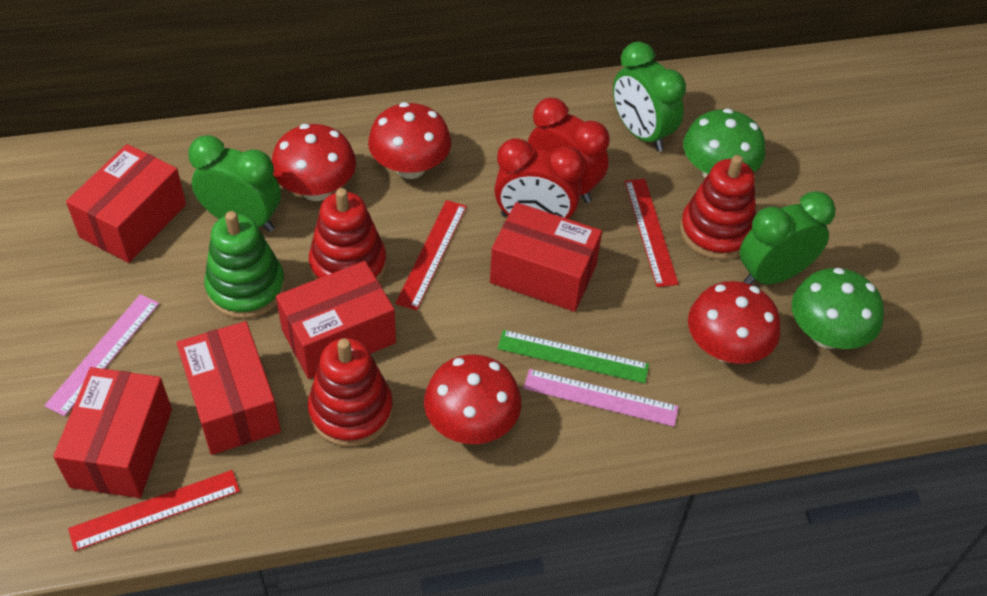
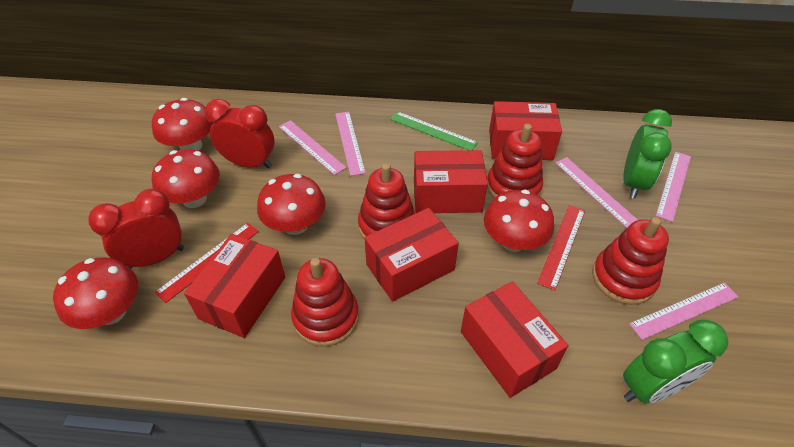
green clock: [188,135,281,232] [613,42,686,151] [740,191,836,285] = 3 -> [623,109,672,199] [623,320,728,404] = 2
green mushroom: [683,108,765,178] [792,268,884,349] = 2 -> none = 0
green stacking toy: [204,211,285,319] = 1 -> none = 0
pink ruler: [44,294,159,416] [523,369,679,427] = 2 -> [279,120,347,175] [335,112,366,176] [555,157,638,228] [629,282,739,340] [656,152,691,222] = 5
red mushroom: [272,124,356,201] [368,102,451,179] [424,355,521,444] [688,281,780,364] = 4 -> [53,257,138,329] [152,98,214,151] [152,149,220,208] [257,174,326,235] [484,190,554,252] = 5
red ruler: [68,470,240,551] [395,200,467,311] [625,179,678,287] = 3 -> [155,223,259,303] [537,205,585,291] = 2
red stacking toy: [308,338,393,447] [309,188,386,281] [680,155,756,260] = 3 -> [291,258,359,347] [358,163,415,240] [487,124,543,198] [592,217,669,305] = 4

